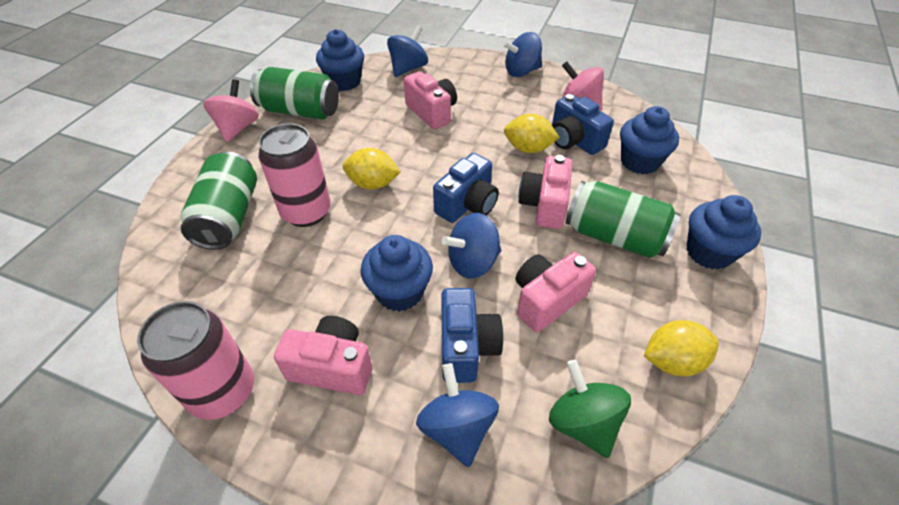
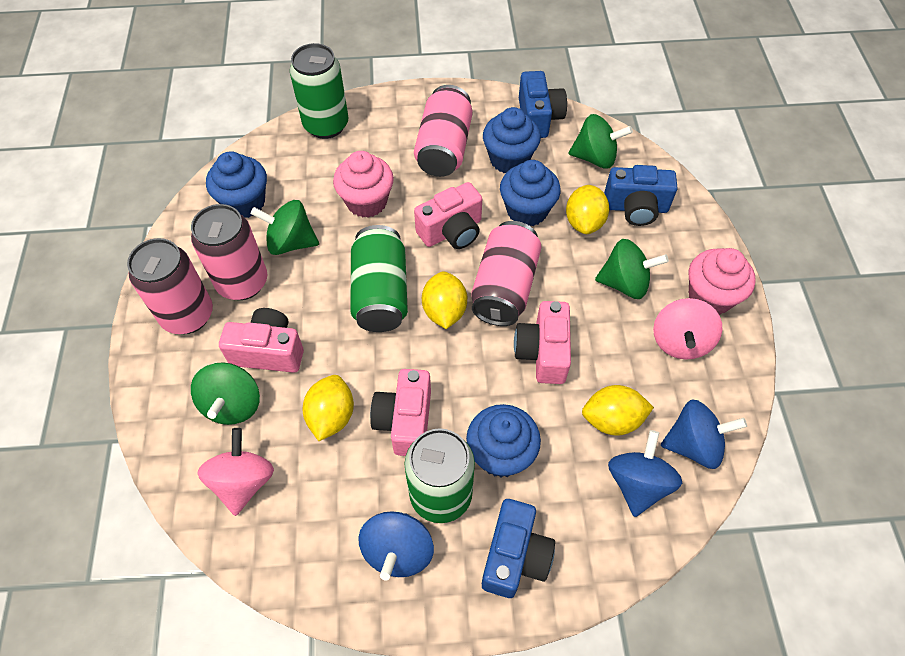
blue spinning top: [387,25,428,77] [416,363,499,467] [441,213,501,279] [502,32,542,77] = 4 -> [358,511,434,581] [608,430,682,517] [661,400,747,469] = 3
green spinning top: [549,359,631,458] = 1 -> [191,362,260,425] [250,200,319,255] [568,114,633,169] [595,239,669,299] = 4
pink can: [137,301,254,420] [258,123,331,227] = 2 -> [127,238,213,334] [191,204,267,300] [414,85,473,177] [471,221,542,326] = 4
pink cupcake: none = 0 -> [333,151,394,218] [689,248,756,315] = 2
yellow lemon: [343,148,401,190] [504,114,560,153] [644,320,719,377] = 3 -> [303,375,354,441] [422,271,467,329] [566,185,610,234] [582,385,654,436] = 4

